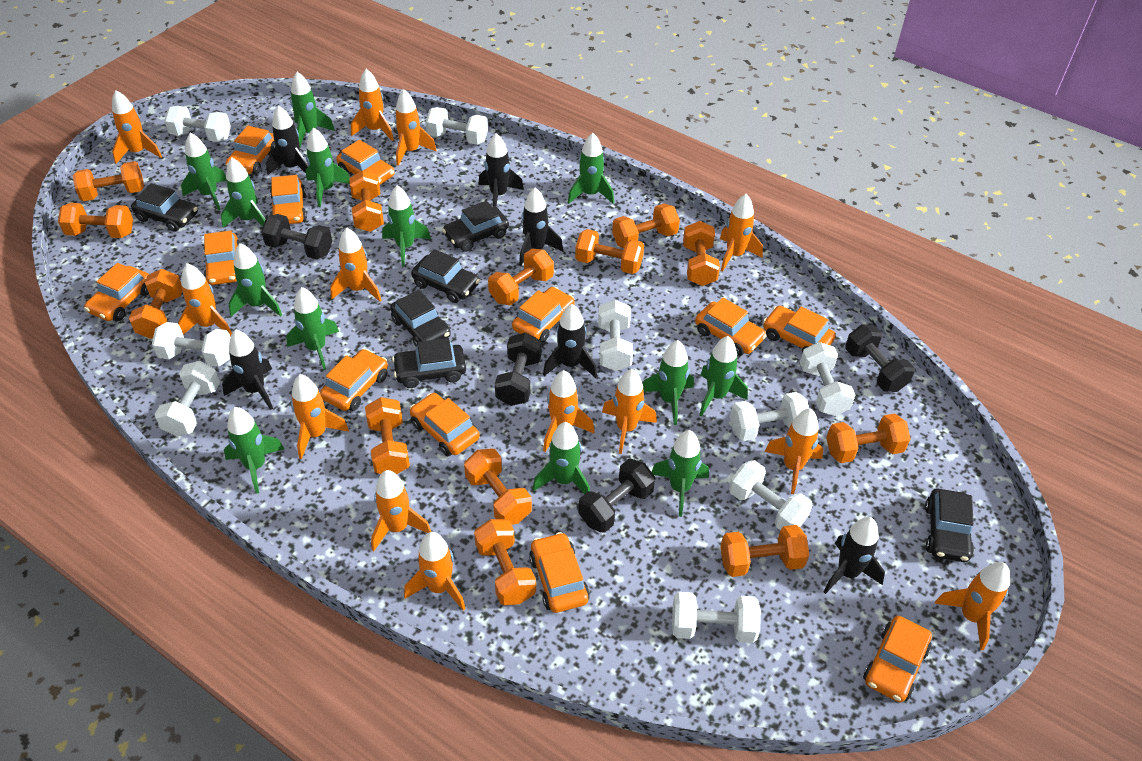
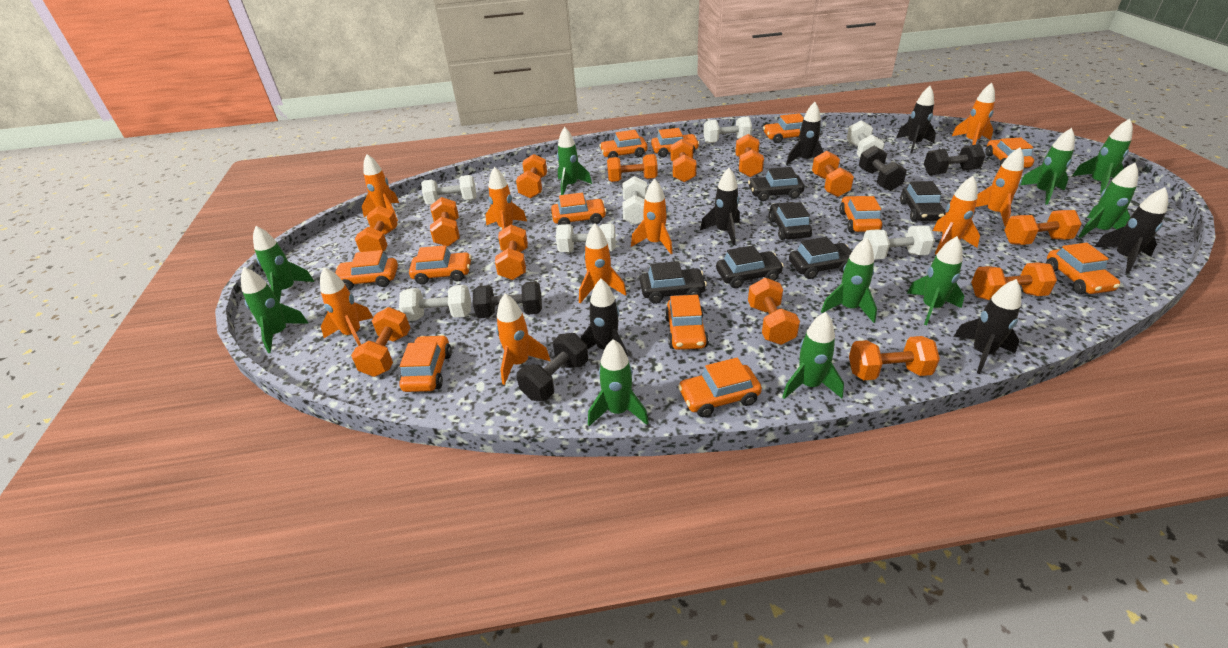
green rocket: [181,133,226,210] [221,158,266,228] [224,407,285,493] [228,243,282,317] [286,287,339,370] [290,72,335,147] [306,127,350,207] [382,185,431,267] [533,422,590,494] [568,133,614,204] [643,340,694,425] [652,430,709,517] [699,336,748,416] = 13 -> [241,267,309,353] [253,226,315,303] [557,127,592,195] [588,339,649,426] [782,312,844,399] [821,238,877,323] [907,236,964,325] [1020,128,1075,205] [1072,119,1133,194] [1078,163,1138,238] = 10
orange rocket: [112,90,162,164] [178,263,232,337] [291,374,349,459] [330,228,382,302] [351,69,394,141] [371,470,431,551] [394,90,437,166] [404,532,466,611] [543,370,595,452] [602,369,657,454] [720,194,763,272] [764,408,823,494] [935,562,1010,650] = 13 -> [320,267,373,346] [362,154,399,221] [485,167,527,230] [496,294,550,385] [579,223,627,303] [631,178,673,254] [933,176,980,255] [952,83,995,145] [976,147,1024,226] = 9
white dumbbell: [152,322,230,367] [155,361,220,437] [164,106,231,142] [426,107,488,145] [598,300,633,371] [672,592,761,643] [729,460,812,530] [730,392,809,441] [800,342,855,416] = 9 -> [399,285,471,321] [421,175,477,205] [556,224,616,252] [623,176,647,225] [703,116,752,143] [847,120,885,157] [863,225,935,260] = 7

